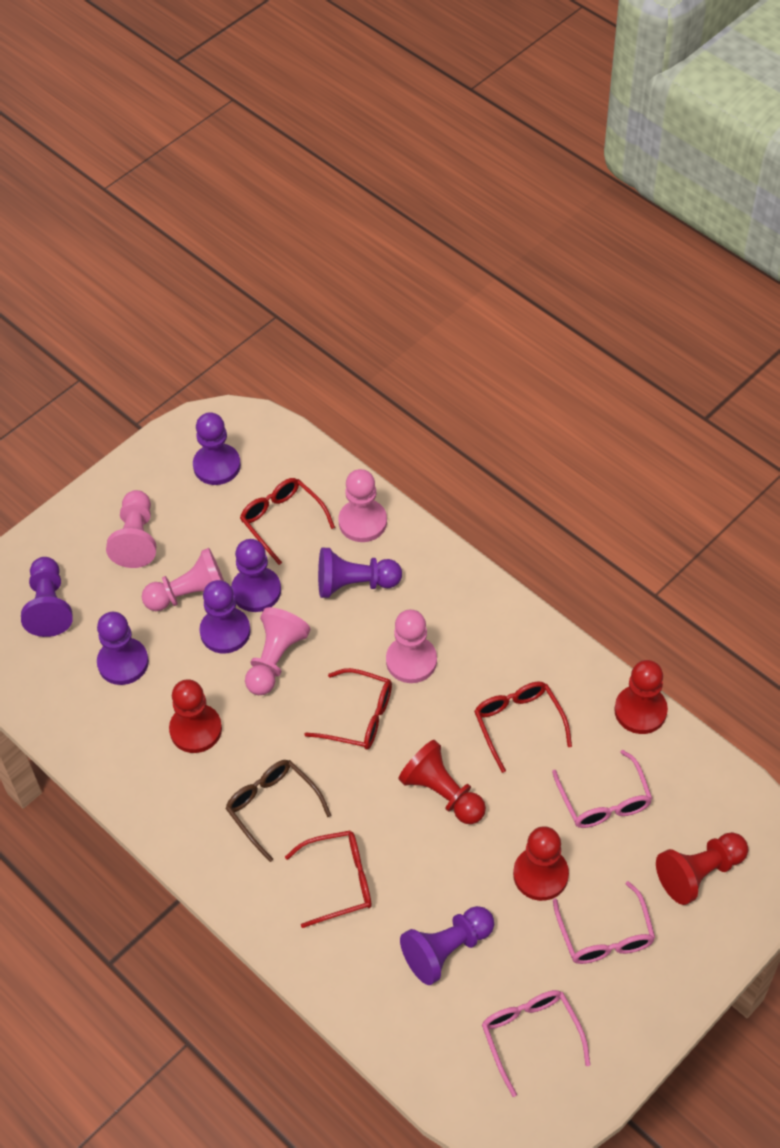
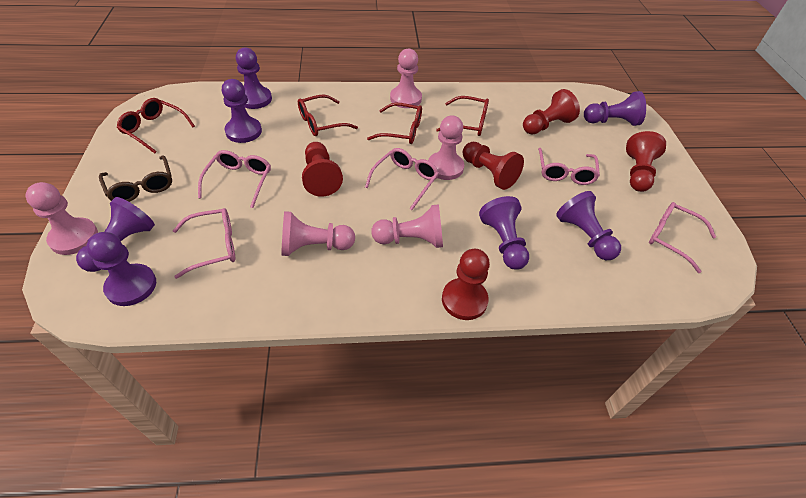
pink glasses: [482,990,590,1097] [552,750,653,828] [553,881,655,964] = 3 -> [173,208,235,279] [198,150,271,208] [365,148,439,210] [538,148,600,185] [649,202,716,273] = 5

